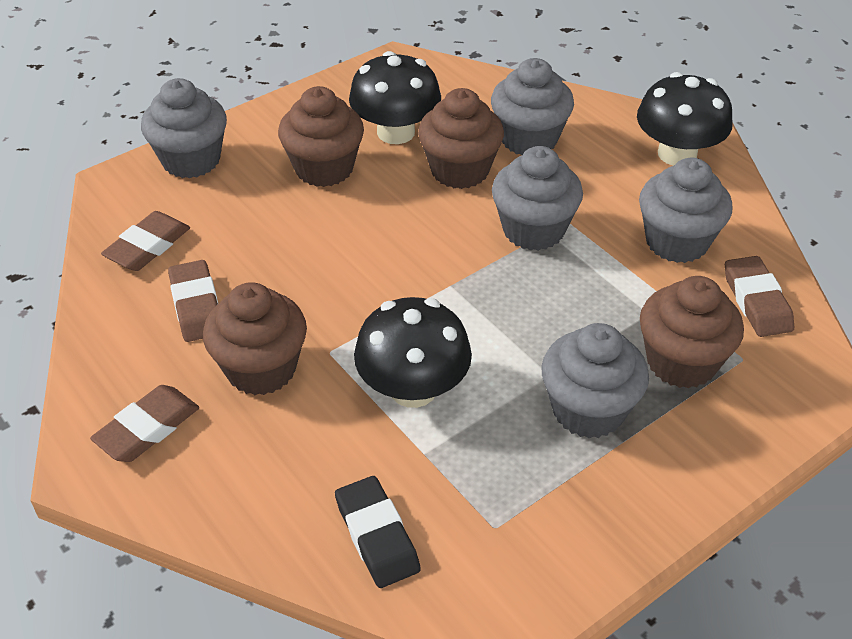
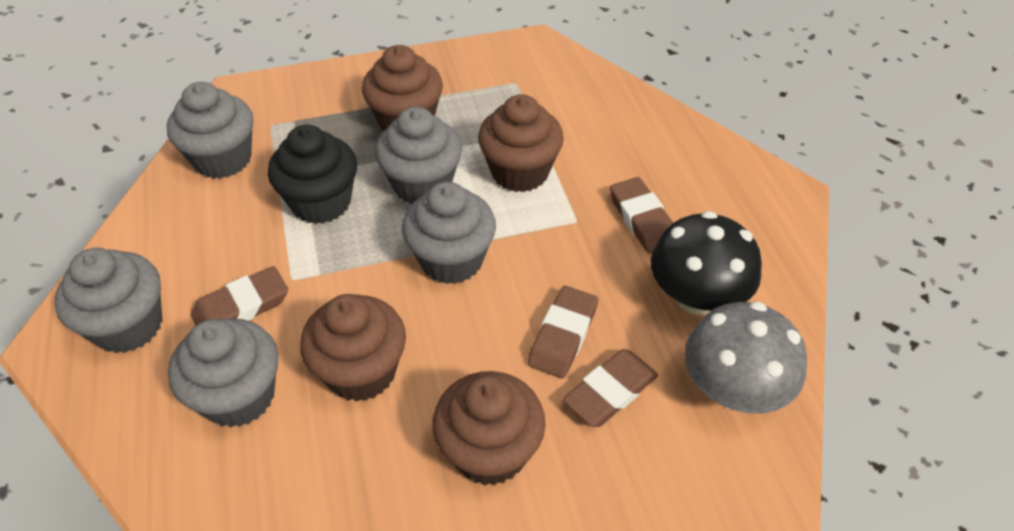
black cupcake: none = 0 -> [268,125,357,224] = 1
black eraser: [335,476,421,588] = 1 -> none = 0
black mushroom: [349,51,441,144] [354,297,472,408] [637,72,733,166] = 3 -> [651,211,762,315] = 1
grey mushroom: none = 0 -> [684,302,807,413] = 1

